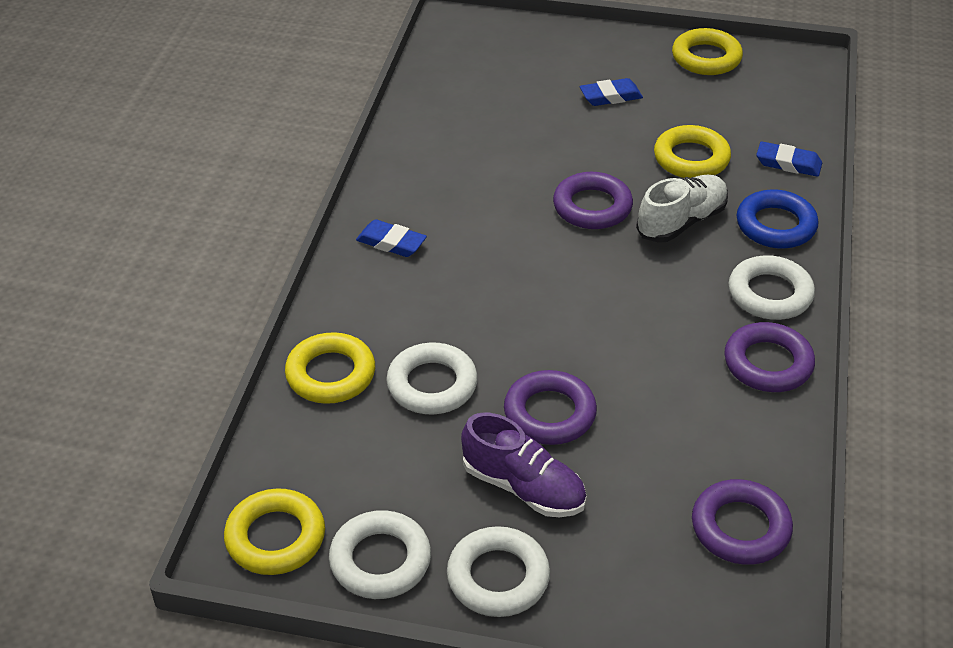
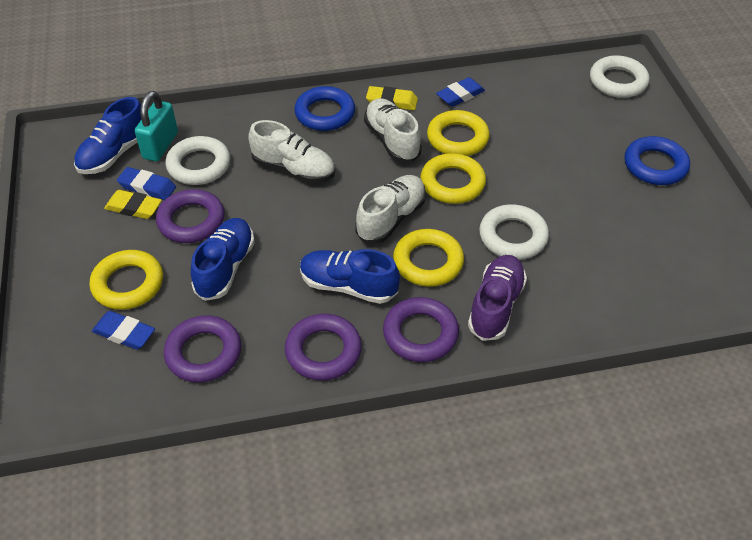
blue ring: [736,189,818,249] = 1 -> [294,86,355,131] [624,136,690,185] = 2
blue shoe: none = 0 -> [74,97,141,174] [191,218,255,301] [300,249,400,304] = 3
turquoise padlock: none = 0 -> [135,91,178,161] = 1
white ring: [329,510,431,599] [386,342,478,414] [447,526,550,617] [729,255,815,320] = 4 -> [166,136,230,185] [479,204,549,260] [590,55,650,98] = 3
white shoe: [636,174,728,243] = 1 -> [248,120,335,183] [355,175,426,243] [364,98,422,162] = 3
yellow eraser: none = 0 -> [104,190,162,219] [366,86,418,110] = 2

